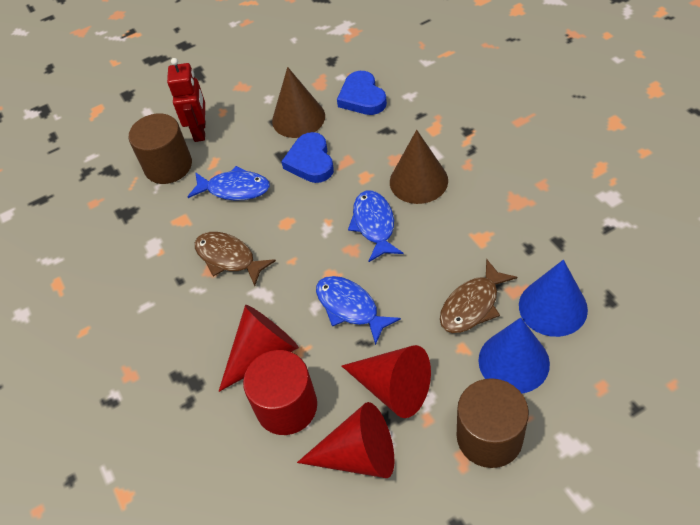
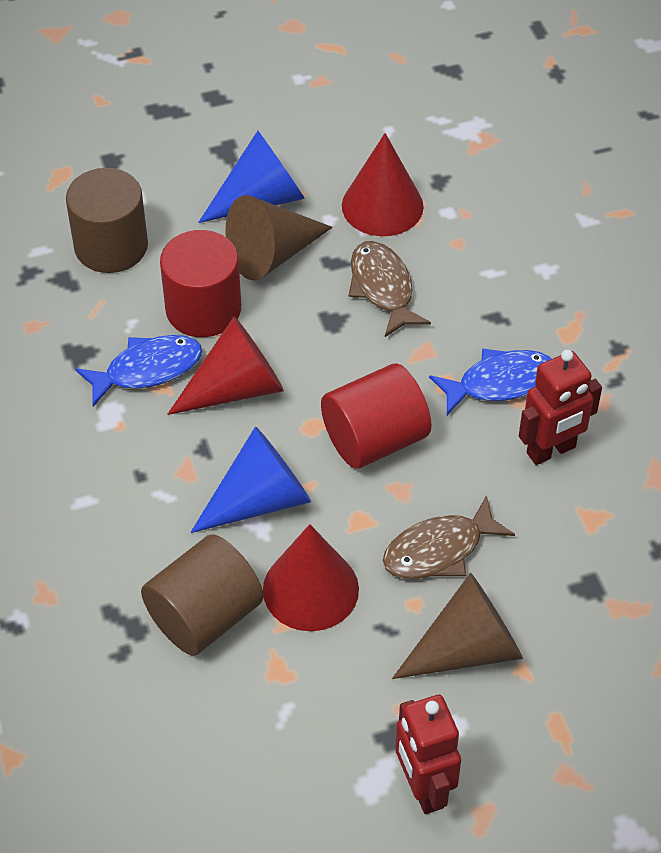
blue fish: [188,166,270,201] [316,276,401,345] [348,190,403,262] = 3 -> [75,335,202,407] [429,348,552,415] = 2
blue heart: [281,132,334,183] [337,71,387,115] = 2 -> none = 0
red cylinder: [243,350,317,435] = 1 -> [160,230,241,337] [321,363,431,469] = 2
red robot: [167,58,205,142] = 1 -> [395,695,461,814] [519,350,602,465] = 2

